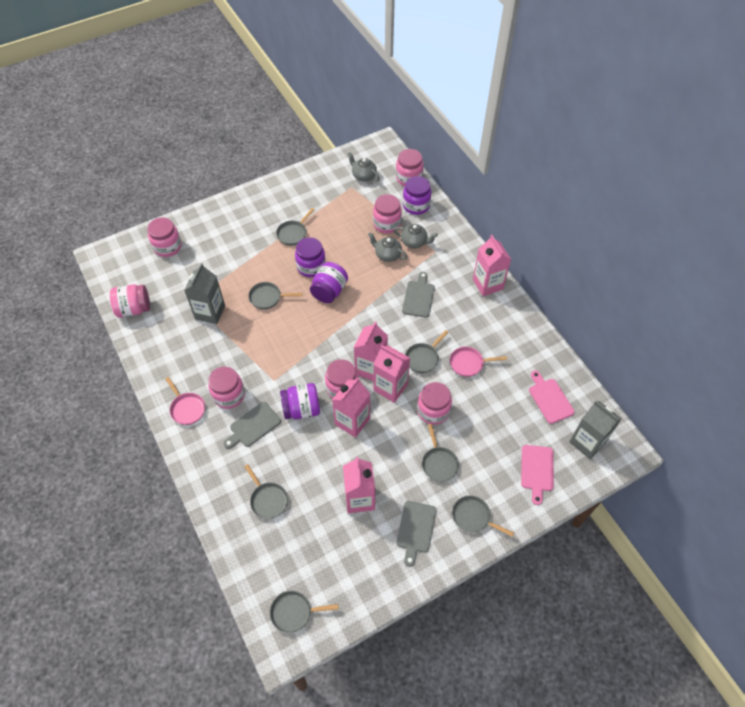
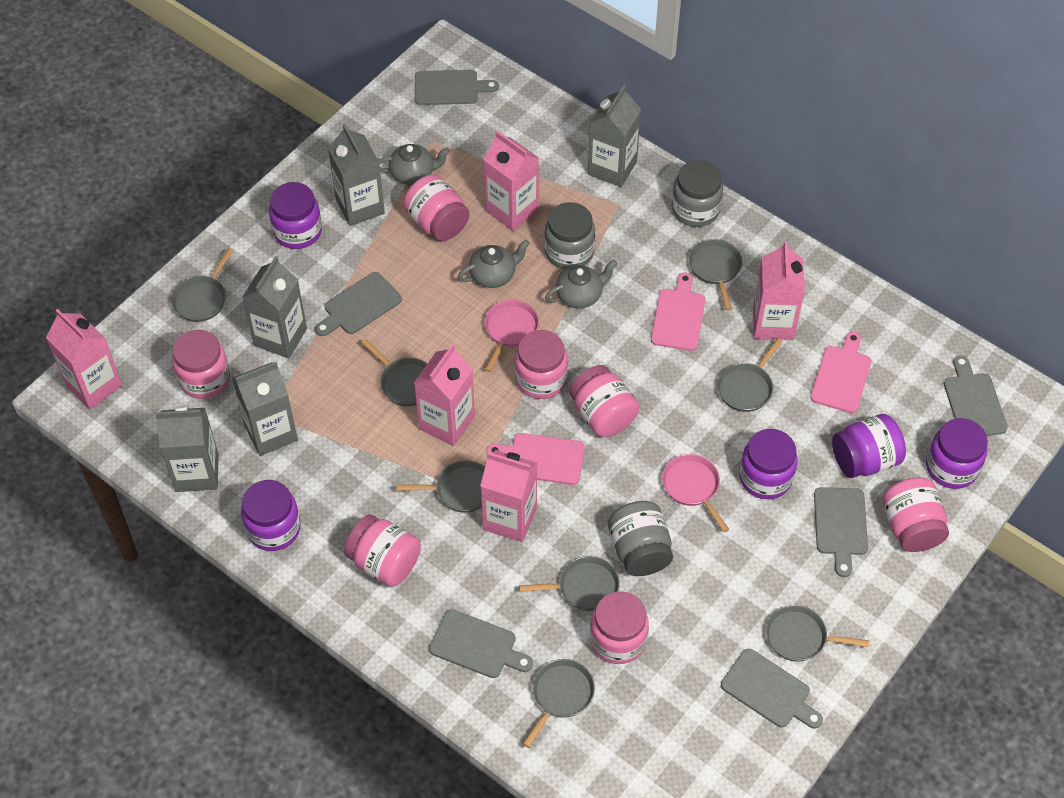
grey carton: [184,263,225,324] [569,401,622,459] = 2 -> [155,406,219,492] [232,362,298,456] [242,256,307,358] [328,124,385,226] [588,85,641,187] = 5
grey cutting board: [224,402,281,449] [396,501,436,567] [402,272,435,318] = 3 -> [315,272,402,336] [415,70,499,105] [429,609,533,678] [721,649,823,729] [814,487,868,577] [944,355,1008,436] = 6
grey jar: none = 0 -> [544,202,595,269] [608,501,673,576] [672,160,723,227] = 3
grey pan: [244,464,288,519] [248,282,302,309] [270,591,338,633] [276,208,315,245] [405,330,448,373] [422,424,459,482] [452,495,514,537] = 7 -> [171,248,233,322] [361,339,427,406] [397,461,485,513] [519,556,620,611] [523,659,595,748] [689,239,742,311] [717,338,783,412] [766,605,869,662] = 8
pink cutting board: [521,445,554,505] [529,371,575,424] = 2 -> [487,433,585,485] [651,273,705,351] [810,332,871,413] = 3
purple jar: [280,383,320,419] [295,237,326,277] [310,262,348,303] [403,176,431,215] = 4 -> [241,480,301,551] [269,182,322,249] [739,429,797,499] [832,414,906,478] [926,418,988,489] = 5

